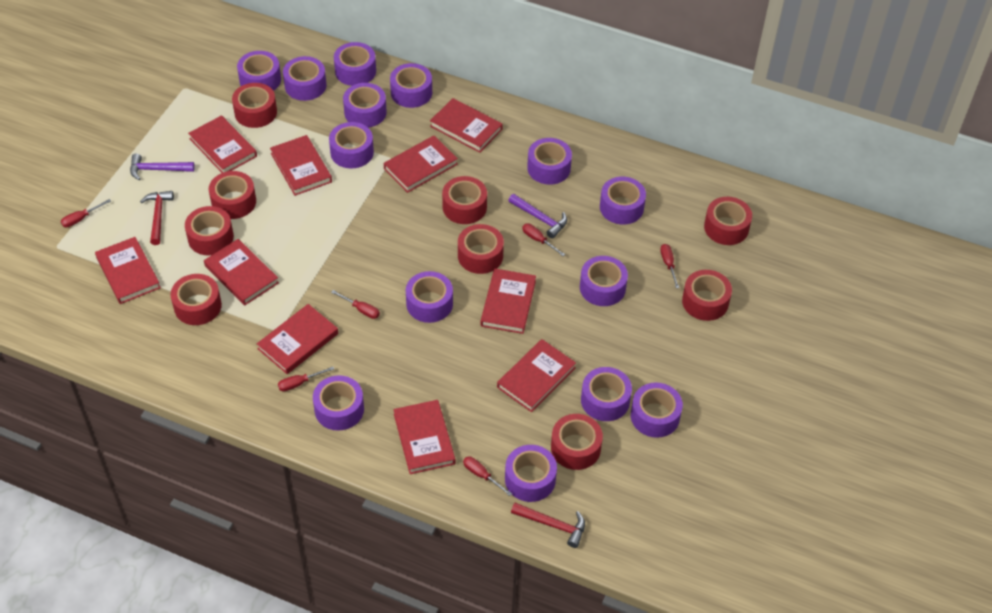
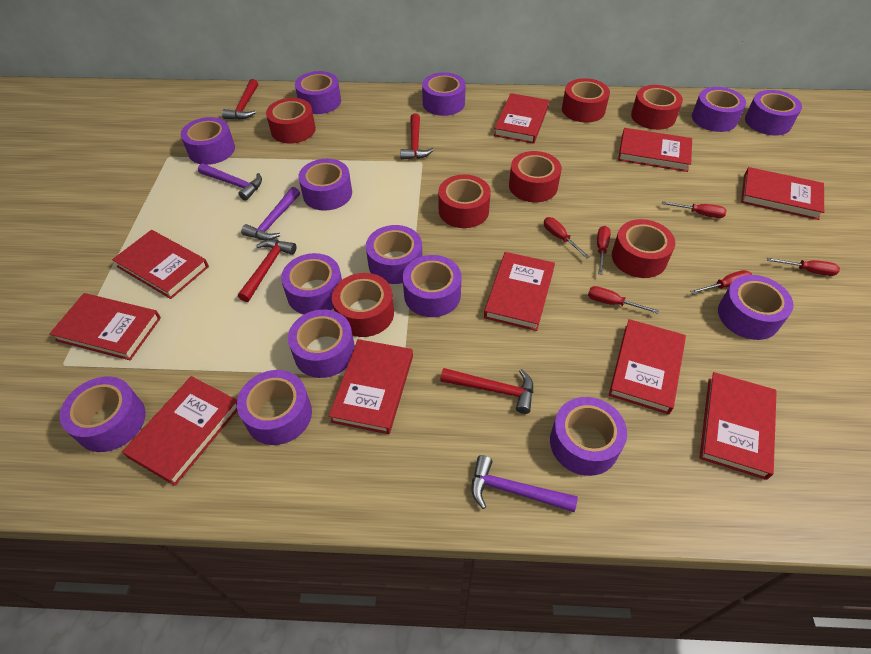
purple hammer: [130,153,195,180] [508,194,567,239] = 2 -> [198,163,262,201] [241,187,300,240] [471,455,578,512] = 3
red hammer: [140,191,174,245] [511,503,585,548] = 2 -> [222,79,258,120] [238,239,296,302] [400,113,434,160] [440,368,533,414] = 4
red tape: [170,274,222,325] [185,206,234,255] [209,171,256,219] [232,83,277,128] [442,176,487,224] [458,224,504,274] [551,414,603,470] [682,270,732,321] [704,197,752,245] = 9 -> [266,98,316,144] [332,273,394,337] [438,174,491,228] [509,151,562,202] [562,78,610,122] [612,219,676,278] [631,85,683,130] = 7

